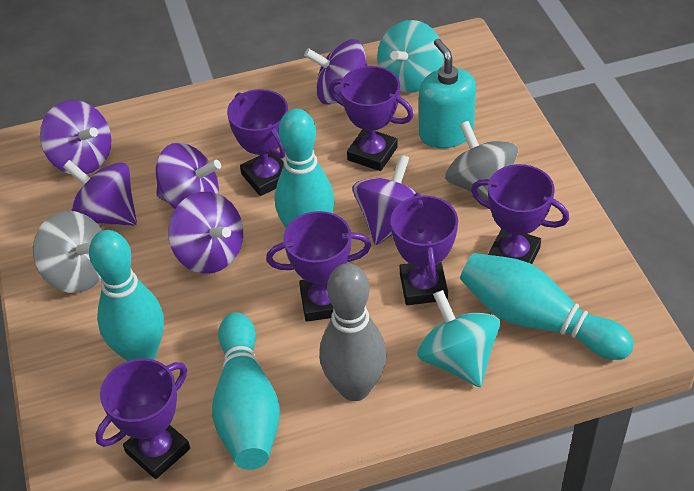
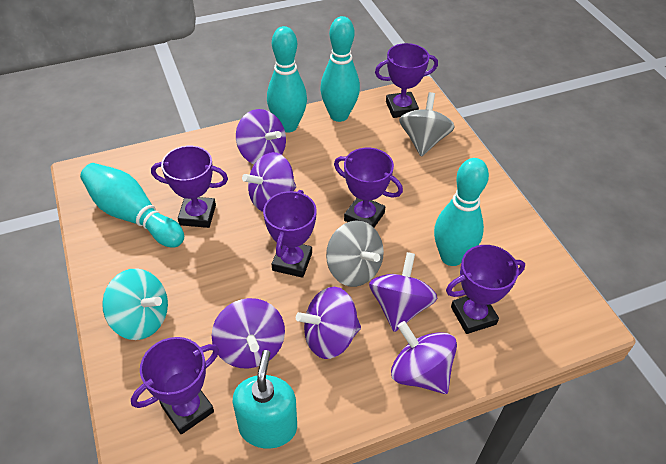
grey bowling pin: [319,263,387,401] = 1 -> none = 0
turquoise spinning top: [377,20,444,93] [417,290,500,387] = 2 -> [102,269,168,340] = 1

